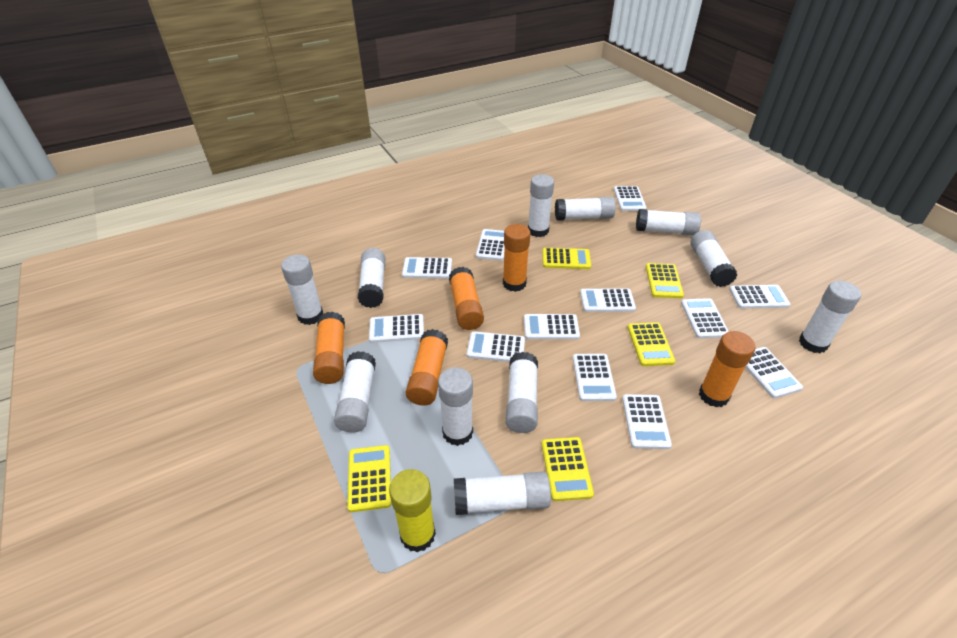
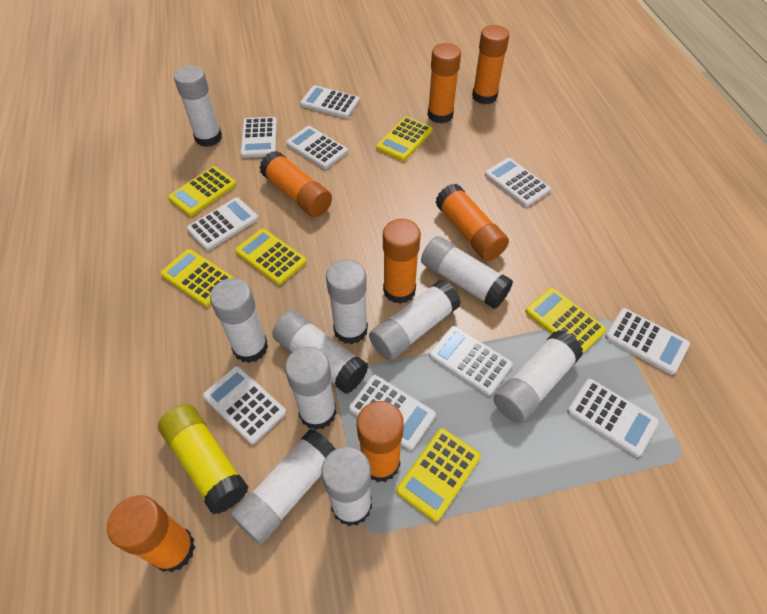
orange glue stick: [313,312,345,384] [406,329,448,406] [449,267,484,330] [503,224,531,292] [699,331,755,407] = 5 -> [107,495,195,573] [259,151,332,217] [357,401,404,482] [383,219,421,304] [428,43,461,124] [435,184,509,261] [472,25,509,104] = 7
white calculator: [369,314,424,343] [402,257,452,279] [467,331,525,362] [476,229,505,261] [524,314,580,340] [573,354,617,401] [580,288,636,312] [614,186,647,211] [622,394,672,449] [681,298,729,339] [729,285,791,309] [745,347,803,399] = 12 -> [186,198,258,251] [203,366,286,444] [241,117,277,158] [286,126,348,169] [300,85,360,118] [348,375,436,451] [429,326,513,396] [485,158,551,207] [567,379,659,457] [605,308,690,375] = 10
white glue stick: [281,255,323,325] [334,351,376,433] [358,248,385,308] [438,367,473,446] [454,471,551,515] [506,352,538,433] [528,174,554,237] [555,197,616,221] [636,209,701,235] [691,230,737,287] [799,281,861,353] = 11 -> [174,65,222,147] [210,278,268,363] [231,429,335,544] [272,310,368,394] [285,346,336,430] [321,447,372,526] [326,259,368,344] [369,280,461,361] [421,236,513,309] [494,330,583,423] = 10
yellow calculator: [347,445,391,512] [542,248,591,269] [542,437,594,501] [628,322,675,366] [646,263,684,298] = 5 -> [160,249,234,307] [168,166,237,216] [235,228,307,285] [376,117,432,161] [396,428,481,522] [525,288,606,353] = 6

